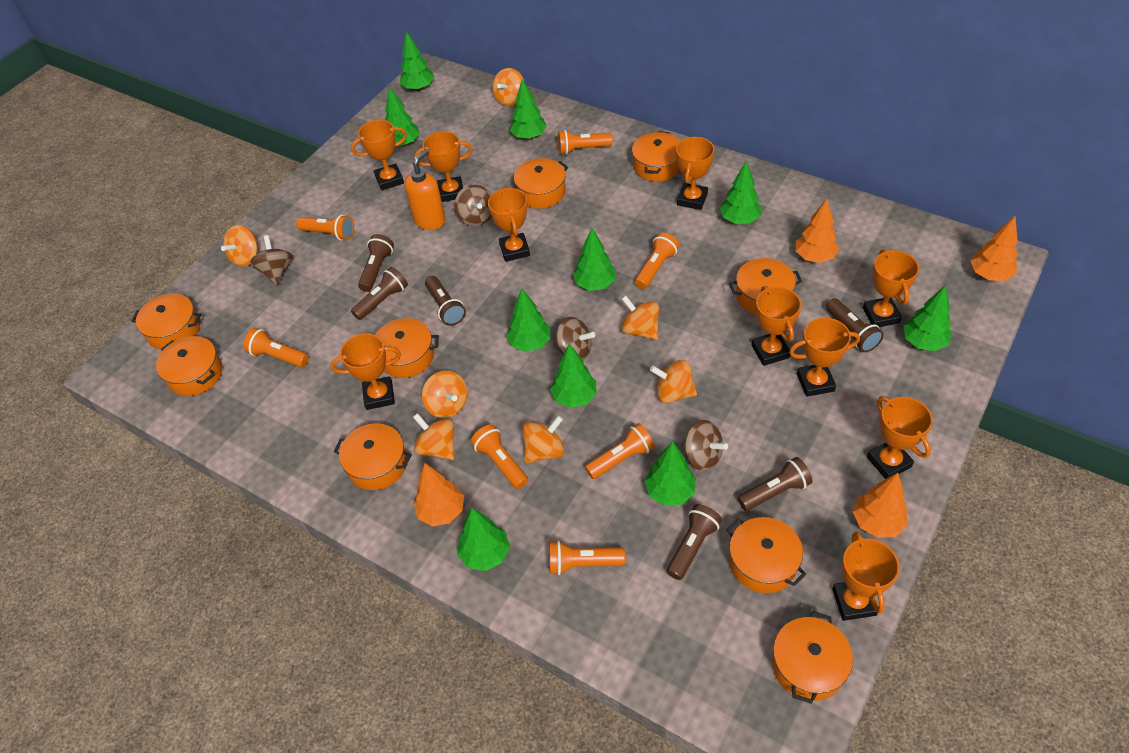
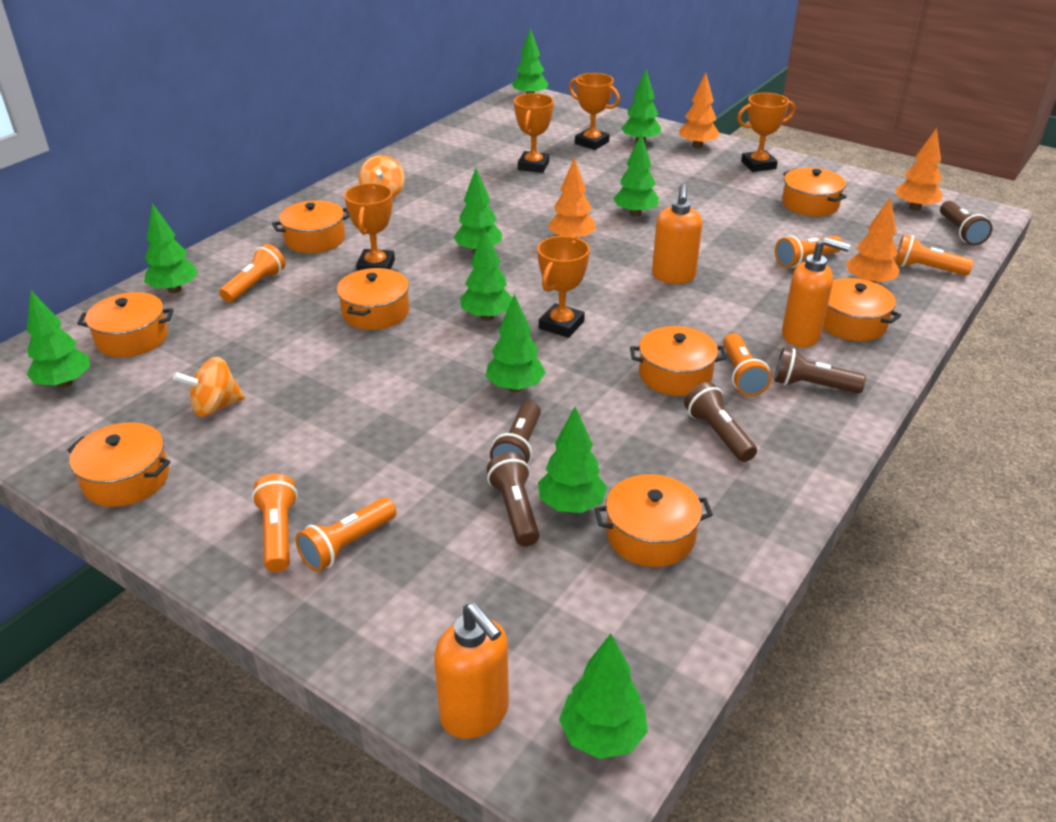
brown flashlight: [351,267,408,320] [358,234,394,292] [425,276,466,326] [667,504,722,580] [738,457,812,511] [826,298,884,352] = 6 -> [487,452,539,547] [490,401,541,464] [684,382,757,462] [775,348,866,393] [940,201,992,245] = 5
brown spinning top: [250,235,293,285] [455,185,492,226] [554,317,595,360] [681,420,728,471] = 4 -> none = 0
orange flashlight: [243,328,309,367] [296,215,354,241] [471,424,528,489] [549,540,625,575] [558,130,613,155] [585,423,655,479] [635,233,679,289] = 7 -> [219,244,285,303] [252,474,298,572] [296,498,396,572] [723,333,771,396] [775,236,843,268] [894,235,974,276] = 6
orange pot: [131,294,201,350] [156,336,222,396] [333,423,412,490] [375,318,439,378] [513,158,568,209] [632,131,680,182] [727,517,806,593] [729,258,802,315] [772,611,853,704] = 9 -> [67,422,171,507] [77,292,174,357] [272,200,350,253] [337,268,409,330] [594,474,713,567] [630,326,727,396] [782,168,846,216] [823,278,902,341] = 8
orange soap dispenser: [404,149,445,230] = 1 -> [434,603,509,739] [652,184,702,284] [782,237,850,347] = 3
orange spinning top: [221,225,259,267] [413,413,455,460] [422,371,468,418] [492,68,525,106] [522,415,565,463] [621,296,659,340] [650,360,697,403] = 7 -> [173,357,245,417] [359,155,405,198] = 2
orange trophy: [330,333,401,410] [351,120,407,190] [414,131,473,202] [488,188,530,262] [676,137,715,210] [751,286,801,366] [789,318,860,397] [832,532,899,621] [863,249,919,327] [867,396,933,479] = 10 -> [344,183,395,271] [514,93,554,173] [537,236,590,338] [569,73,620,150] [737,93,795,172] = 5

